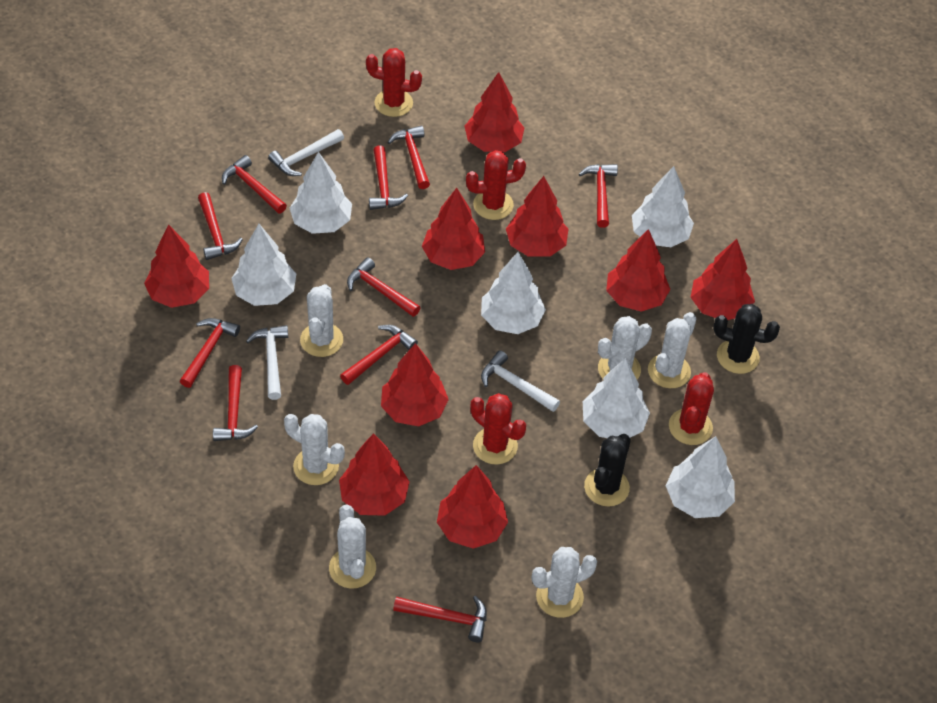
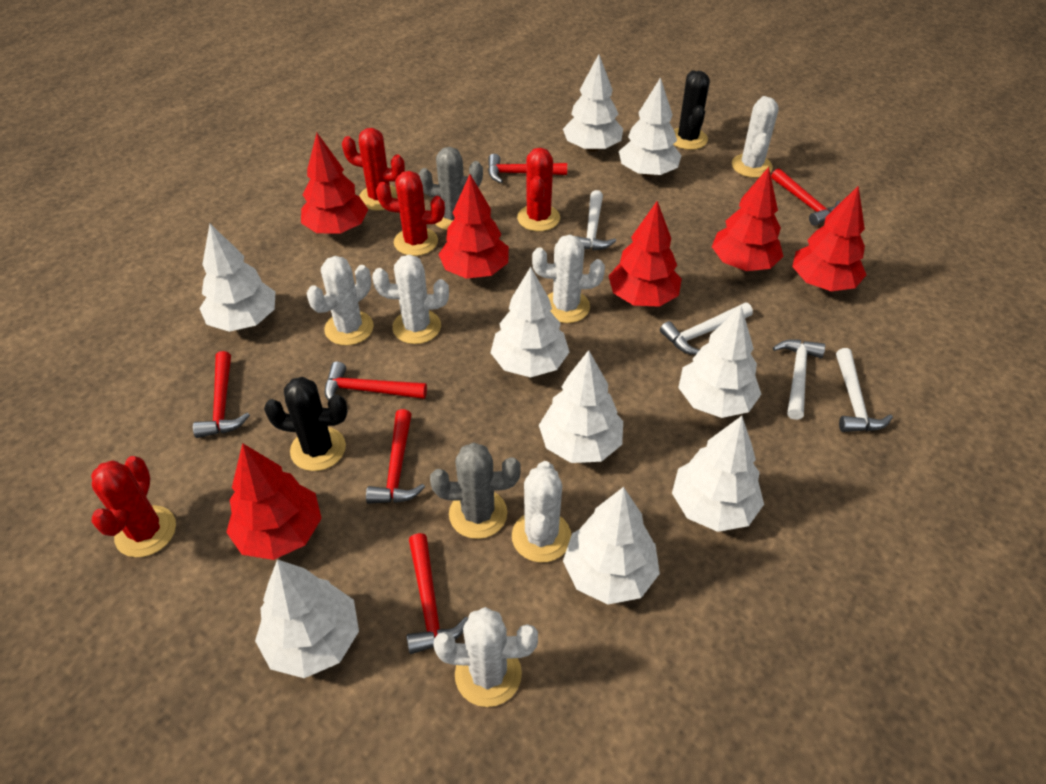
grey cactus: none = 0 -> [418,147,483,230] [430,442,521,539] = 2
red hammer: [180,318,240,388] [198,192,243,260] [213,365,258,441] [222,155,287,214] [340,325,418,385] [347,257,421,317] [369,145,408,210] [387,125,430,189] [393,596,487,642] [579,164,618,228] = 10 -> [193,351,250,438] [324,362,427,401] [366,409,425,504] [407,533,468,654] [488,154,567,183] [771,168,840,226] = 6
red tree: [144,224,209,308] [339,433,410,516] [381,343,449,427] [422,188,485,270] [437,465,508,549] [465,72,524,152] [506,176,569,257] [606,229,671,312] [690,239,755,320] = 9 -> [226,443,322,560] [301,133,368,234] [438,174,509,279] [609,201,682,307] [712,167,783,271] [792,186,866,291] = 6
white hammer: [246,325,288,400] [268,129,344,176] [481,350,560,412] = 3 -> [577,190,616,251] [660,302,753,355] [773,339,825,420] [836,348,893,432] = 4
white tree: [231,224,296,306] [290,152,352,234] [481,252,546,334] [583,358,650,438] [632,166,694,247] [666,436,735,518] = 6 -> [199,224,275,332] [255,560,359,678] [490,267,569,378] [539,350,623,463] [563,54,623,152] [563,487,660,605] [619,77,682,177] [672,416,764,532] [678,306,761,418] = 9

